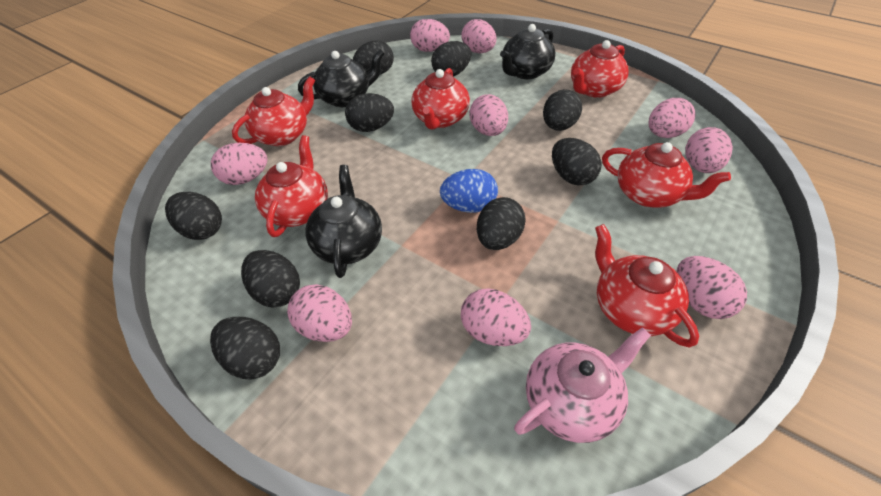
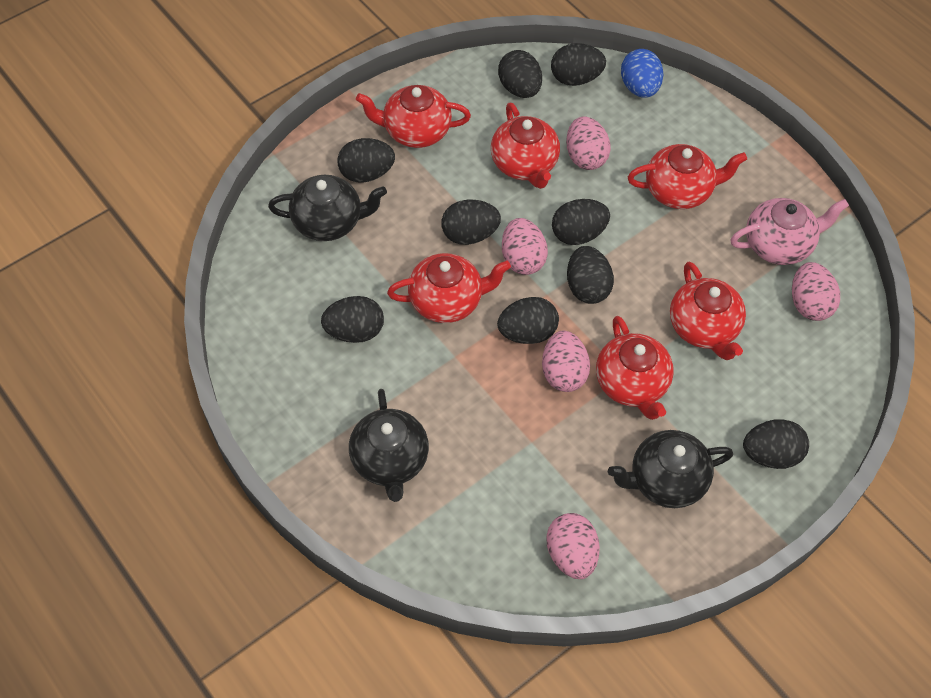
pink egg: [211,143,268,185] [287,284,352,342] [410,19,450,52] [461,19,497,53] [461,288,531,346] [470,94,508,136] [648,98,695,138] [676,256,747,319] [685,127,733,173] = 9 -> [502,218,548,275] [542,330,590,392] [546,513,600,579] [566,116,611,170] [792,262,840,321] = 5

